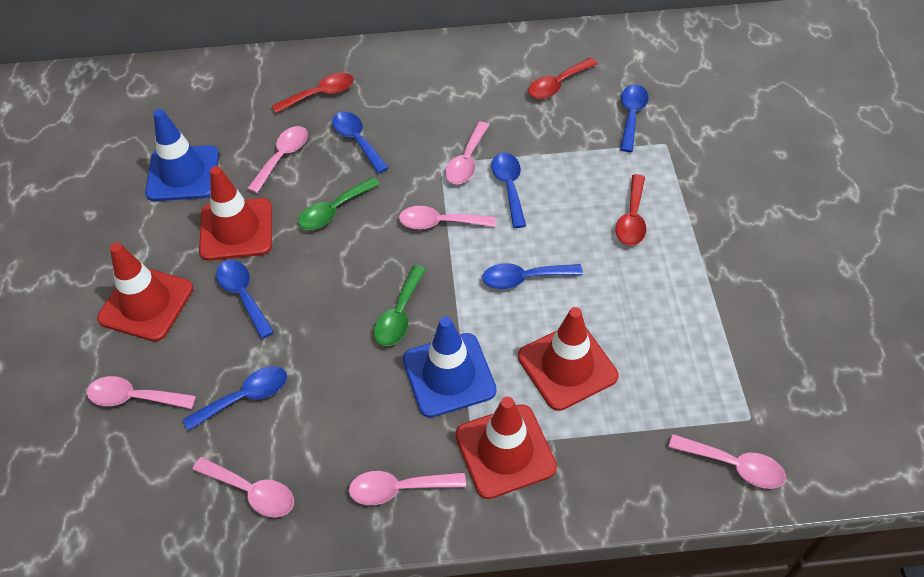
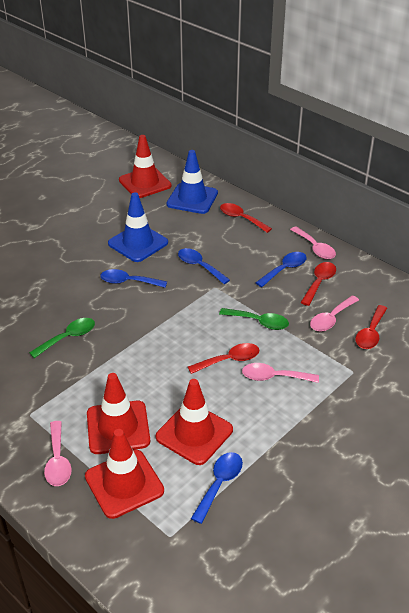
blue spoon: [183,366,287,431] [216,260,274,339] [332,112,389,174] [482,263,583,289] [491,153,526,228] [620,84,649,152] = 6 -> [100,269,167,288] [178,248,230,284] [191,452,243,524] [256,252,307,287] = 4
pink spoon: [87,376,196,409] [193,457,294,517] [247,126,308,193] [349,471,466,505] [399,206,496,229] [445,122,489,184] [668,434,786,489] = 7 -> [44,421,72,486] [242,363,319,383] [290,226,336,259] [310,296,359,332] = 4
red spoon: [272,73,354,113] [528,58,598,99] [616,174,646,246] = 3 -> [188,343,259,374] [220,203,272,233] [300,262,336,306] [355,305,387,349] = 4

